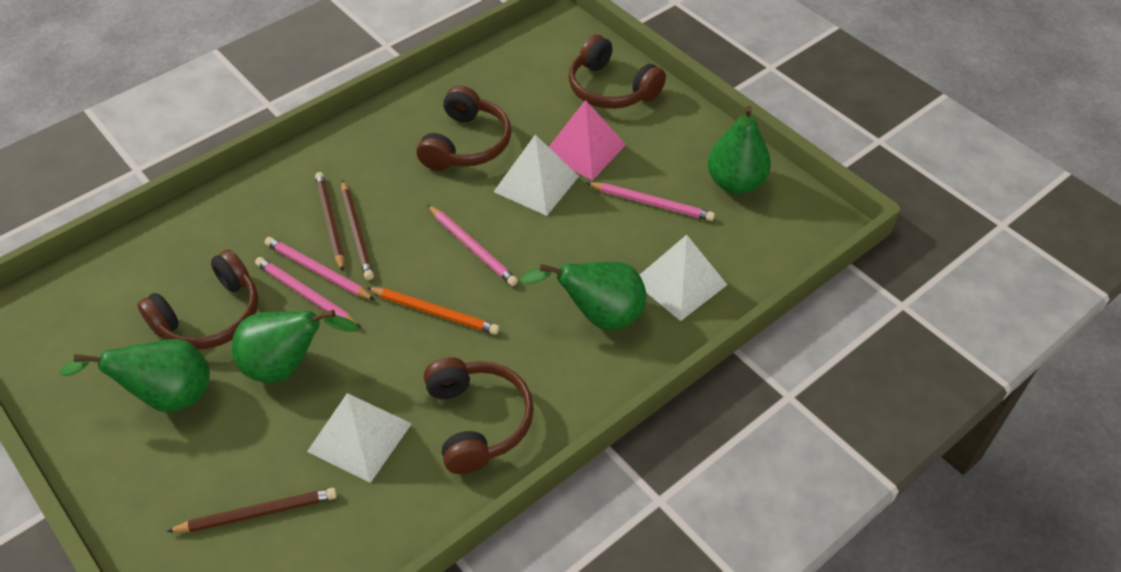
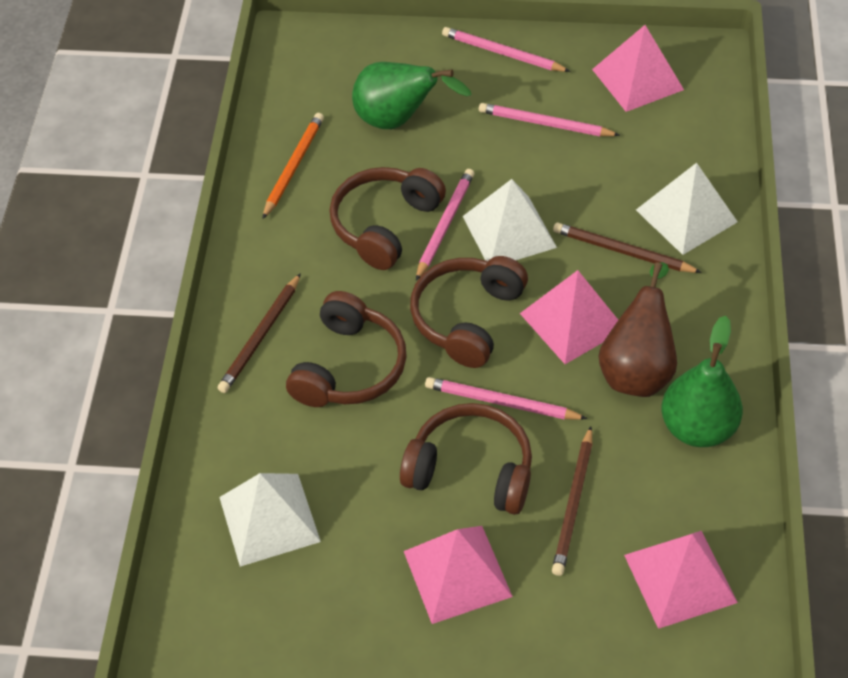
brown pear: none = 0 -> [598,262,677,397] = 1
green pear: [59,339,210,412] [232,310,360,383] [520,262,646,330] [707,105,771,194] = 4 -> [352,62,472,129] [661,316,743,447] = 2
pink pyramid: [549,100,626,180] = 1 -> [404,526,513,624] [520,270,618,364] [592,25,684,112] [624,531,738,629] = 4

